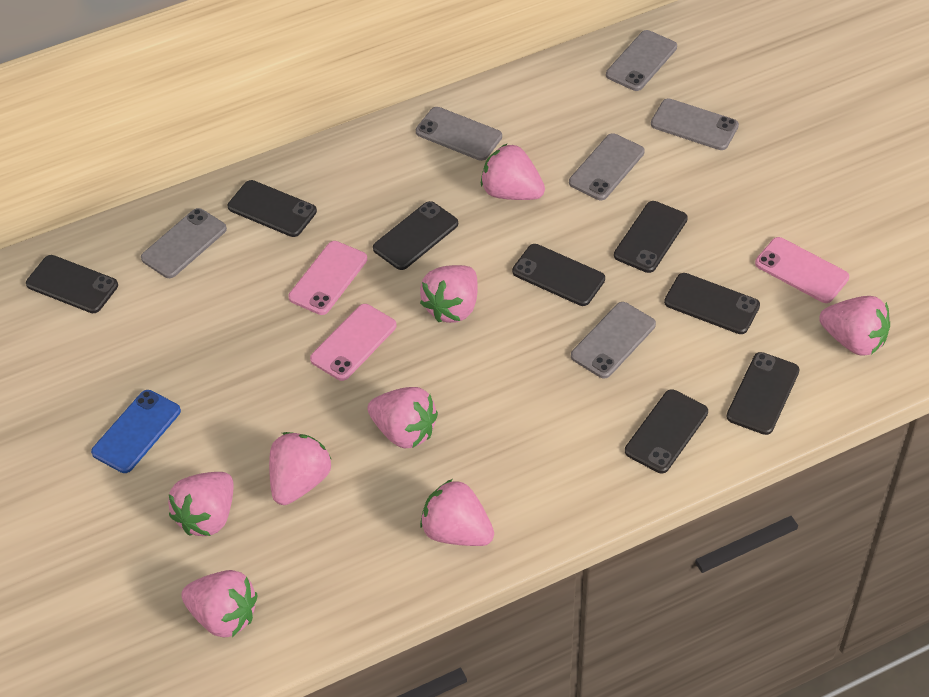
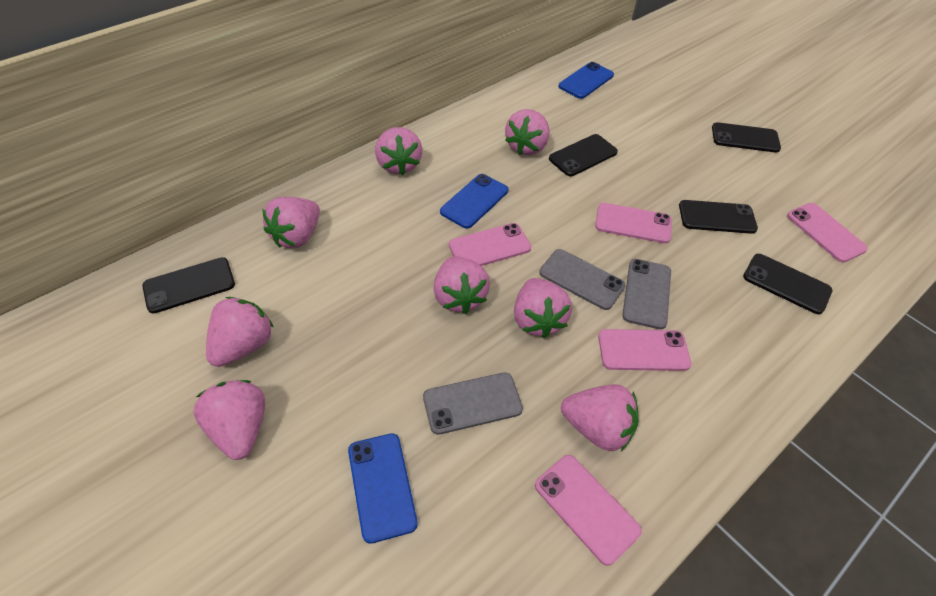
black phone: [26,255,118,313] [228,180,317,237] [373,201,458,270] [512,244,605,306] [614,201,688,273] [625,389,708,473] [664,273,760,334] [726,352,800,435] = 8 -> [142,257,235,314] [549,134,618,176] [679,200,758,234] [712,122,781,153] [743,254,832,314] = 5
blue phone: [91,390,181,473] = 1 -> [348,433,418,544] [440,174,508,229] [558,62,614,99] = 3
grey phone: [141,208,227,278] [416,107,502,161] [569,133,644,200] [571,302,656,378] [606,30,677,91] [651,98,739,150] = 6 -> [423,372,523,435] [539,249,625,310] [622,259,671,329] = 3
pink phone: [288,241,367,315] [310,304,397,381] [755,237,849,303] = 3 -> [449,223,531,266] [535,455,642,566] [595,203,672,243] [598,329,691,371] [787,203,868,263] = 5

